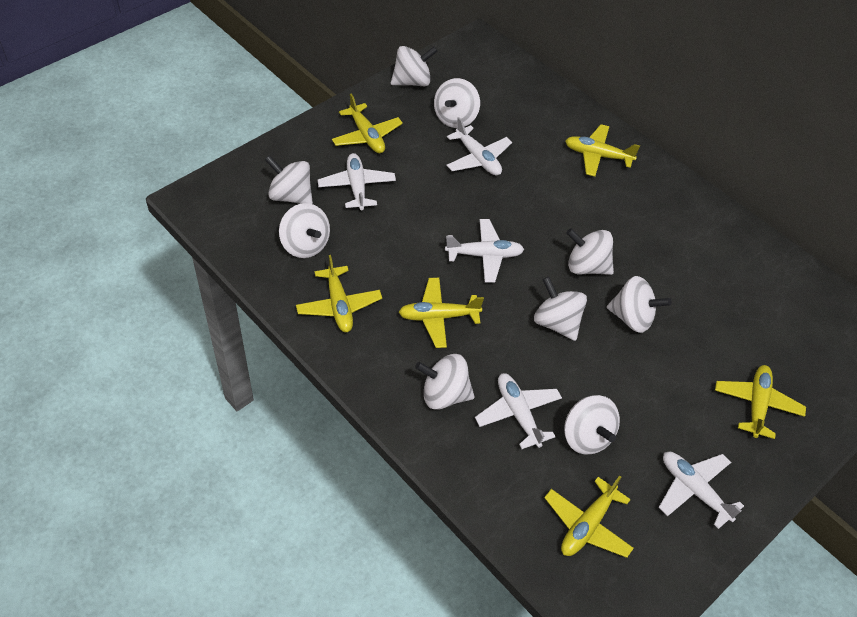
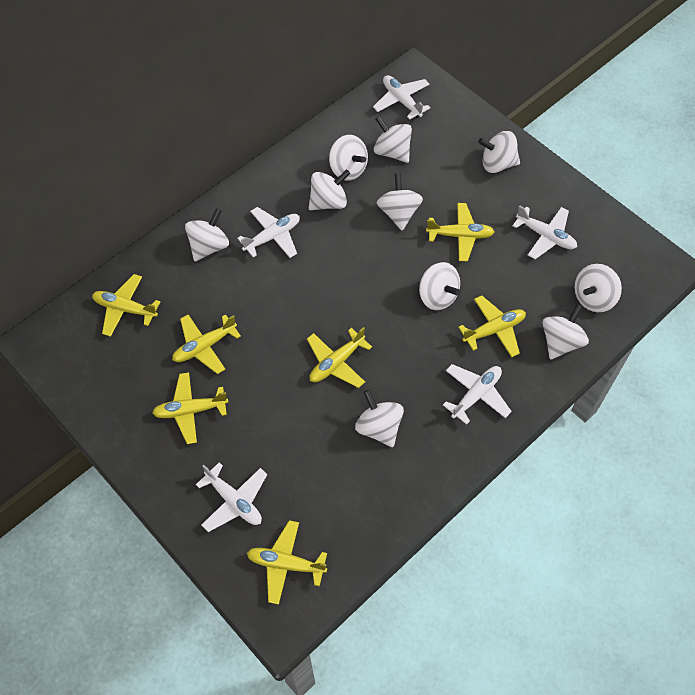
white spinning top: [265,155,313,204] [279,203,330,258] [391,46,438,86] [415,354,475,410] [434,78,480,128] [534,277,587,341] [564,395,620,455] [566,228,614,275] [607,276,672,333] = 9 -> [185,208,229,261] [309,169,350,210] [329,135,368,181] [355,390,404,447] [374,116,412,163] [377,173,423,230] [419,262,460,310] [478,131,520,173] [542,304,589,360] [575,264,622,312] = 10
yellow plane: [296,255,382,332] [332,94,403,153] [399,278,484,348] [544,475,634,558] [565,124,640,177] [715,365,806,439] = 6 -> [92,274,160,337] [152,372,228,444] [172,314,241,374] [247,520,327,605] [307,327,372,388] [426,203,495,261] [458,296,526,357] = 7

